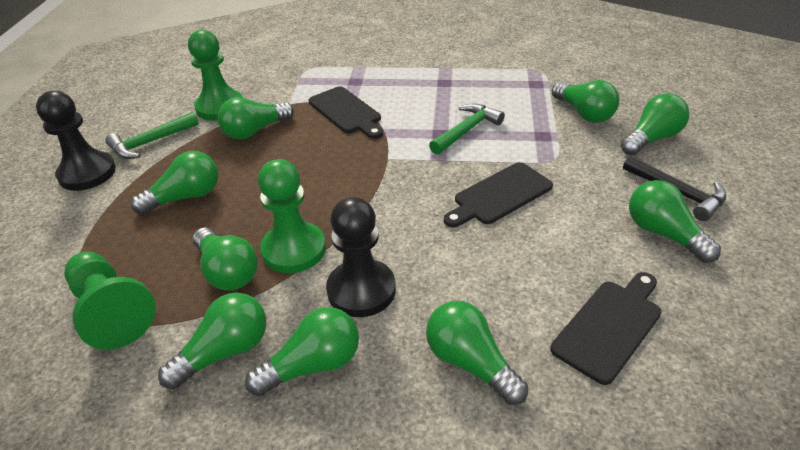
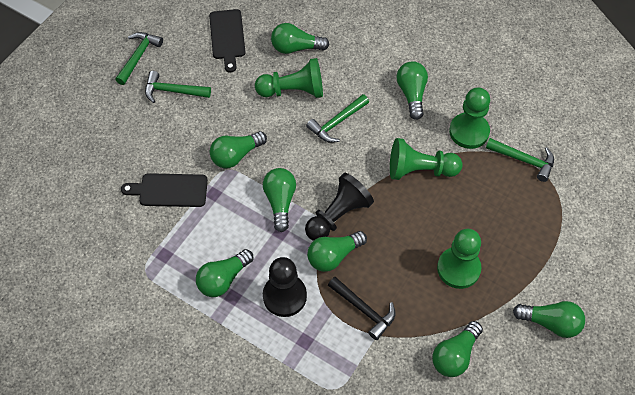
black cutting board: [309,86,383,139] [444,162,553,227] [550,272,661,385] = 3 -> [121,173,208,207] [209,9,246,72] = 2
green hammer: [105,112,199,159] [429,103,505,155] = 2 -> [115,32,163,85] [145,71,211,103] [306,94,369,143] [486,138,554,182] = 4
green light bulb: [131,151,218,215] [158,293,266,389] [193,228,258,291] [217,97,294,140] [245,307,359,396] [426,301,528,405] [552,80,619,123] [621,93,689,155] [629,180,721,263] = 9 -> [196,249,253,297] [210,131,267,168] [263,168,296,232] [271,23,329,54] [307,231,367,272] [397,61,428,120] [432,321,483,377] [513,301,585,338] = 8
green pawn: [65,251,156,350] [188,30,243,121] [258,159,326,273] = 3 -> [255,58,323,98] [390,138,462,180] [437,229,481,289] [449,88,490,149] = 4

